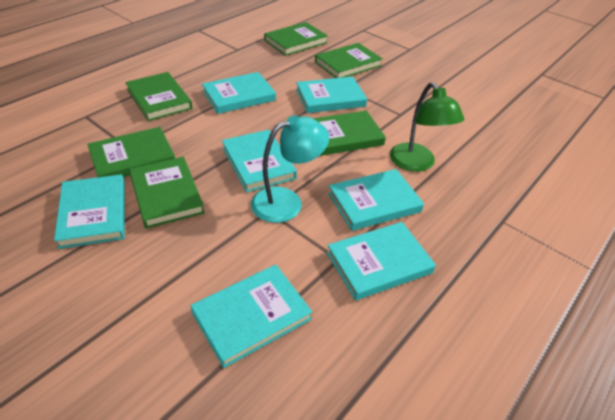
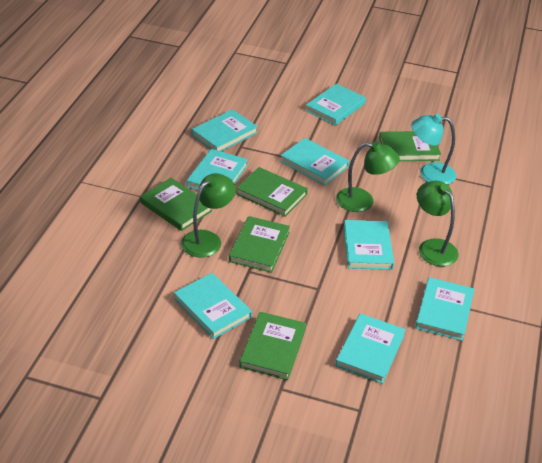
green book: [87,127,175,177] [125,72,193,121] [129,157,205,229] [264,22,328,56] [313,111,386,156] [315,43,383,78] = 6 -> [140,178,212,231] [229,216,290,273] [236,167,308,217] [239,312,306,380] [379,131,441,161] = 5
green lamp: [390,82,464,172] = 1 -> [181,173,236,258] [336,141,400,212] [417,181,459,266] = 3
turquoise book: [54,174,125,249] [191,264,312,368] [202,72,276,114] [222,130,297,192] [296,77,367,113] [327,222,436,301] [328,169,424,231] = 7 -> [174,273,252,339] [187,149,248,190] [192,109,258,151] [280,138,349,185] [305,84,366,126] [335,313,406,384] [344,220,394,270] [415,277,474,341] = 8

